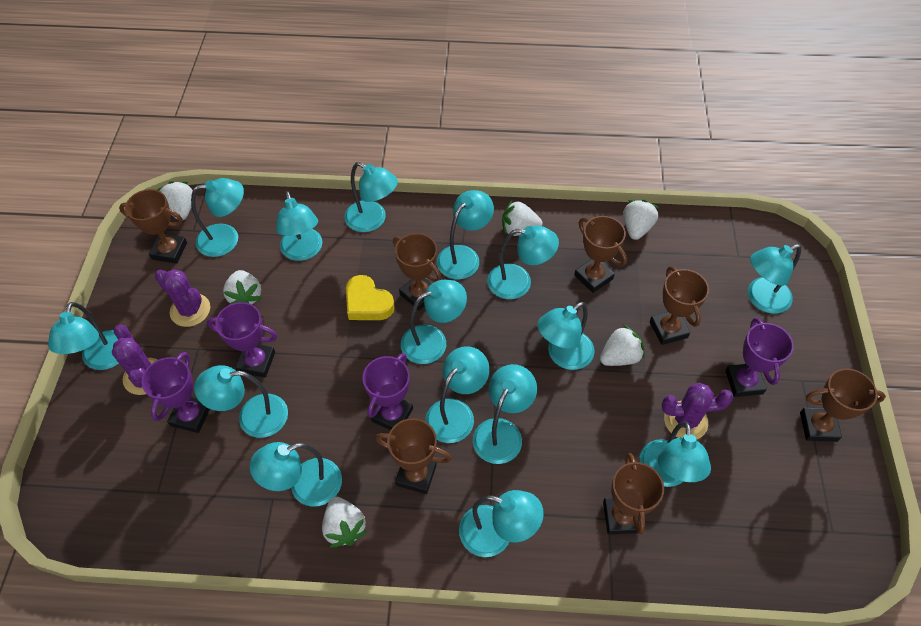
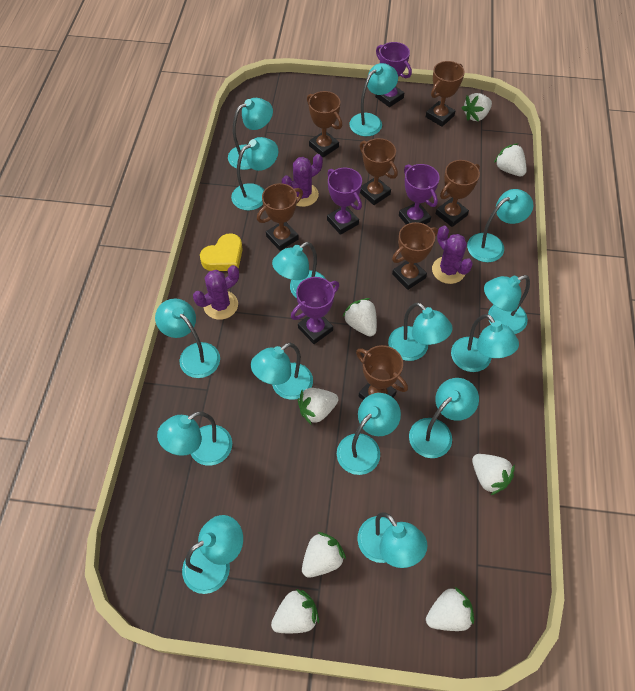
white strawberry: [157,181,193,220] [223,270,262,305] [322,497,368,547] [502,200,542,236] [600,325,645,366] [624,200,659,240] = 6 -> [271,589,319,633] [298,388,339,424] [302,532,346,578] [343,298,377,336] [426,587,474,631] [462,93,492,121] [472,454,515,495] [494,143,527,176] = 8

